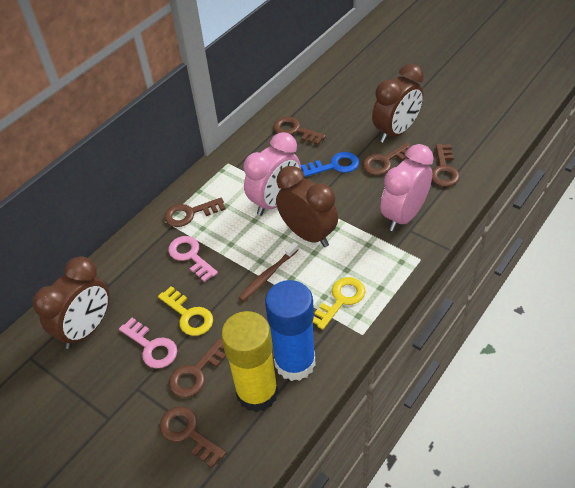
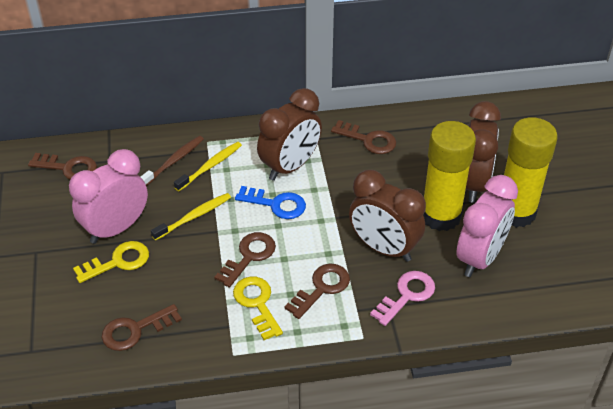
blue glue stick: [265,280,316,381] = 1 -> none = 0
brown key: [159,406,226,468] [164,198,226,227] [169,339,226,397] [273,117,326,145] [362,142,411,175] [432,144,460,187] = 6 -> [28,153,97,180] [102,304,182,351] [214,232,276,288] [284,264,350,319] [331,120,396,154] = 5
pink key: [119,318,177,369] [168,236,218,282] = 2 -> [370,271,435,326] = 1
yellow glue stick: [221,311,279,412] = 1 -> [423,121,476,231] [504,117,558,228] = 2
yellow toothbrush: none = 0 -> [151,193,231,241] [174,142,242,191] = 2

